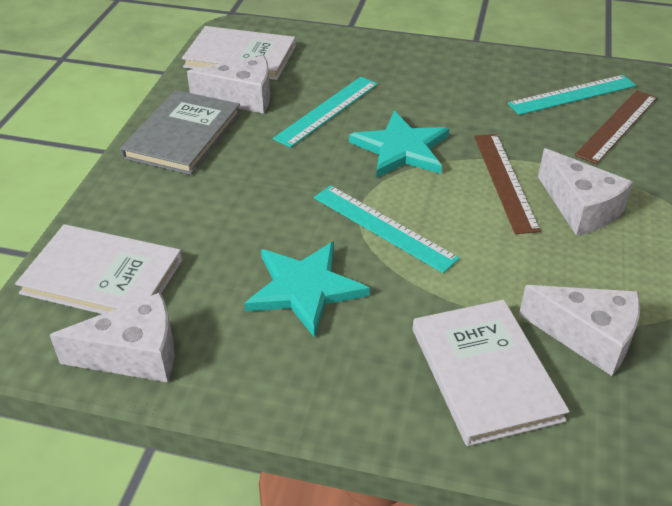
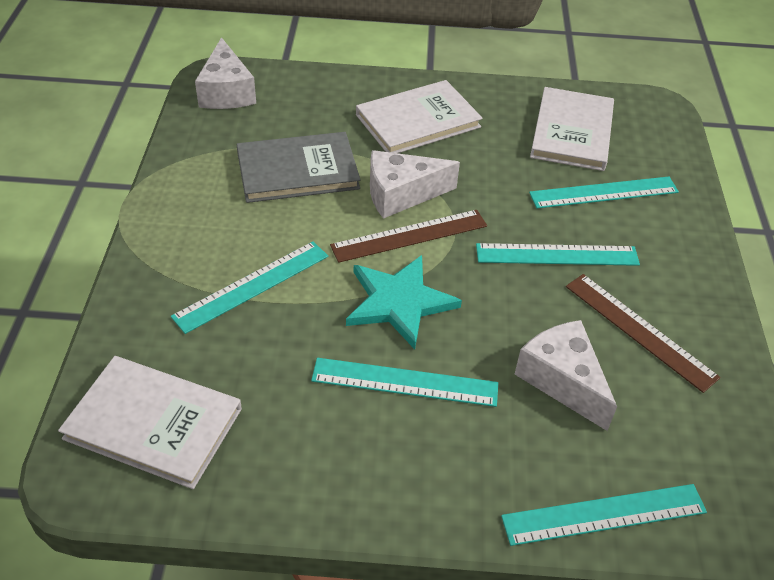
turquoise ruler: [273,77,378,148] [314,185,460,273] [508,75,636,115] = 3 -> [171,241,328,334] [311,358,498,407] [476,243,640,266] [501,484,707,546] [529,177,679,209] = 5
turquoise star: [244,241,370,338] [349,111,449,178] = 2 -> [346,255,462,349] = 1
white cheese: [50,292,174,382] [187,55,270,114] [519,285,640,376] [538,148,633,236] = 4 -> [195,37,256,109] [370,150,460,219] [515,320,617,431] = 3

